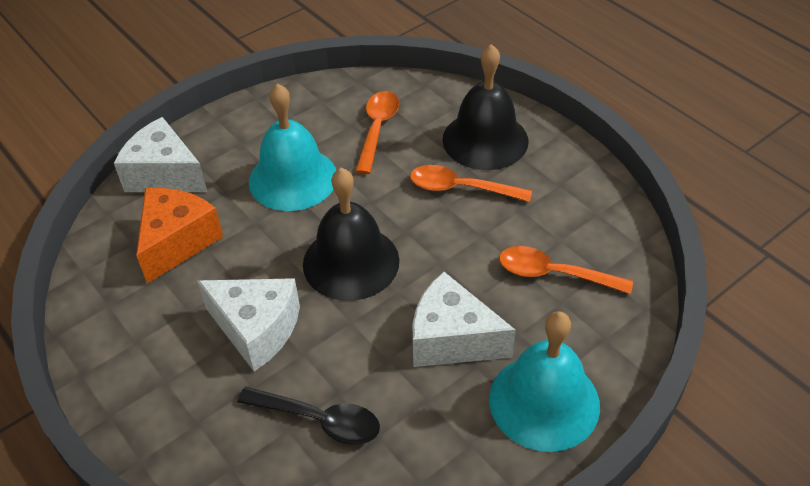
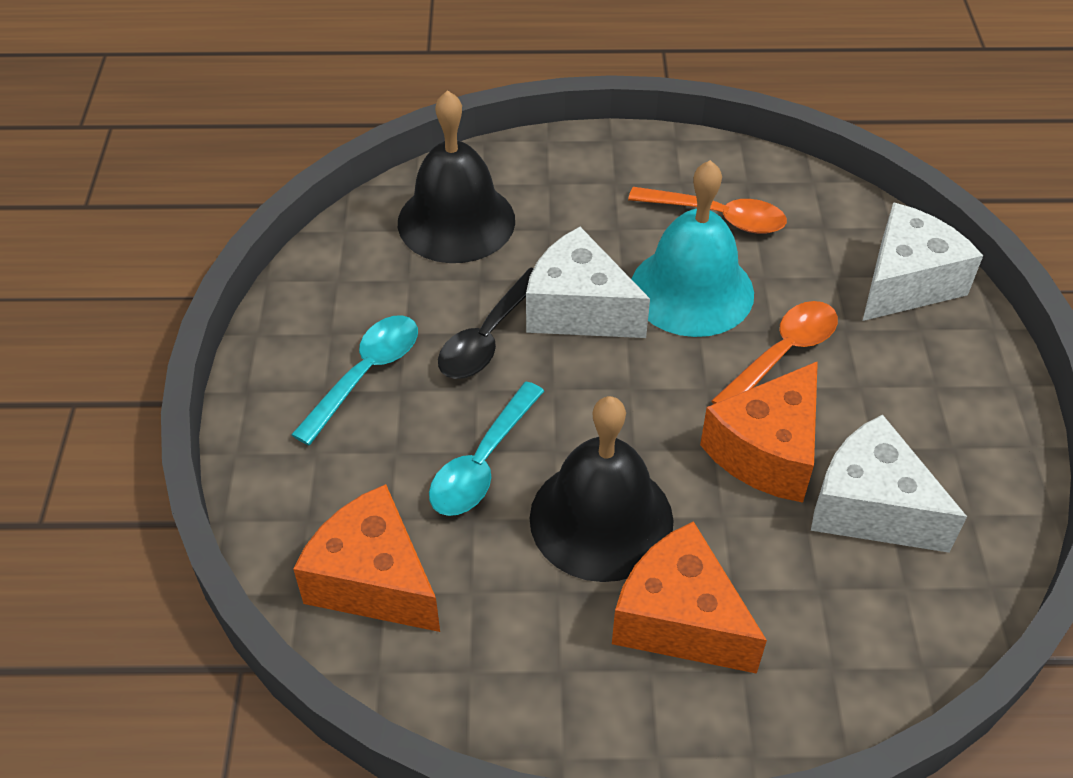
orange cheese: [136,188,223,284] = 1 -> [293,484,440,632] [612,521,767,674] [700,361,818,503] = 3
orange spoon: [355,91,399,174] [410,165,532,202] [499,246,633,294] = 3 -> [628,187,787,234] [711,301,838,404] = 2
turquoise bell: [249,83,336,211] [489,311,600,452] = 2 -> [631,160,754,337] = 1
turquoise spoon: none = 0 -> [291,315,418,445] [429,382,544,516] = 2

